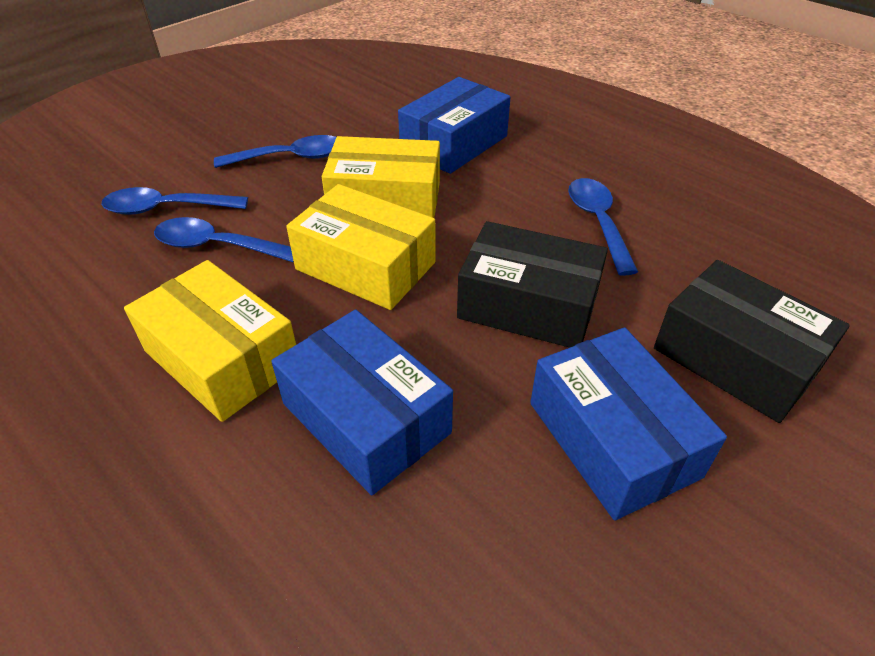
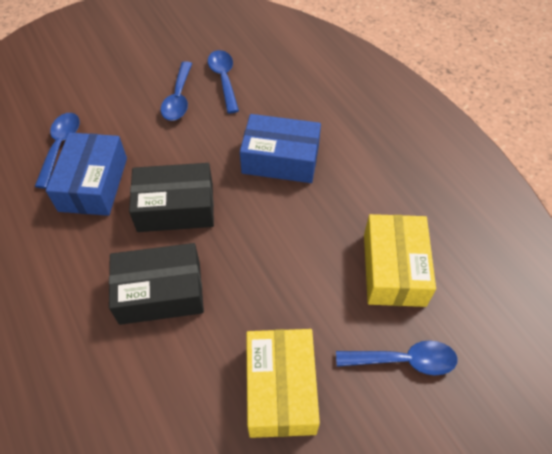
blue box: [271,310,453,495] [398,77,510,174] [530,327,727,520] = 3 -> [46,132,127,216] [240,114,321,183] = 2
yellow box: [124,260,296,422] [286,184,435,310] [322,136,440,218] = 3 -> [246,329,320,438] [364,214,436,307] = 2

